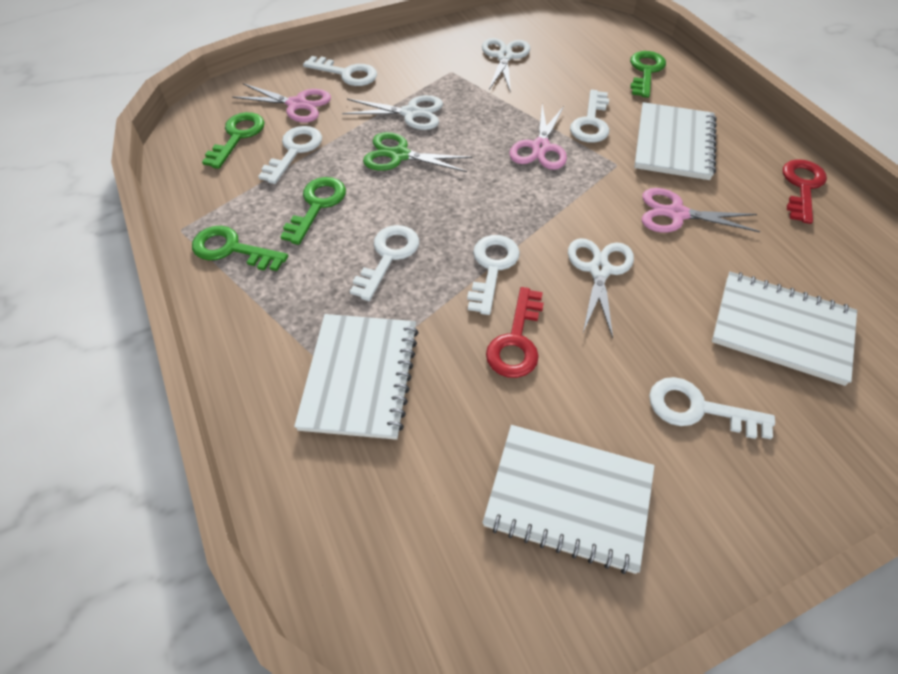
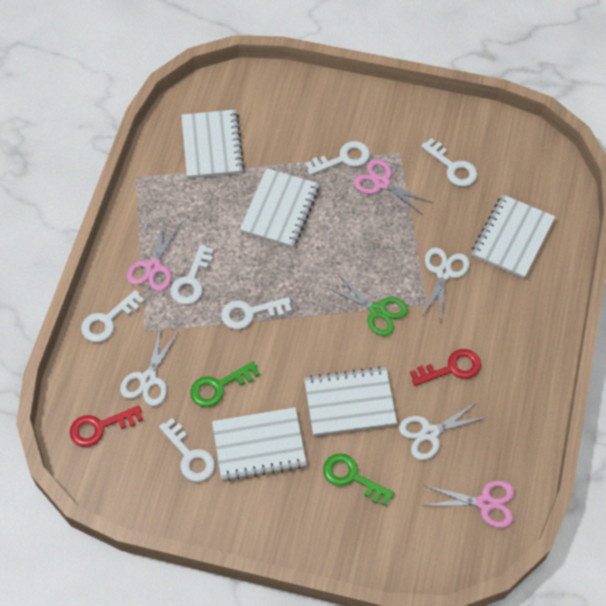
green key: [192,226,288,271] [202,112,264,169] [280,177,346,245] [630,51,666,98] = 4 -> [190,361,260,407] [323,453,394,506] = 2
white notebook: [294,314,419,440] [482,425,654,574] [634,102,717,180] [712,272,857,386] = 4 -> [181,109,244,179] [212,407,307,481] [240,168,319,248] [304,367,397,436] [472,195,555,278] = 5

